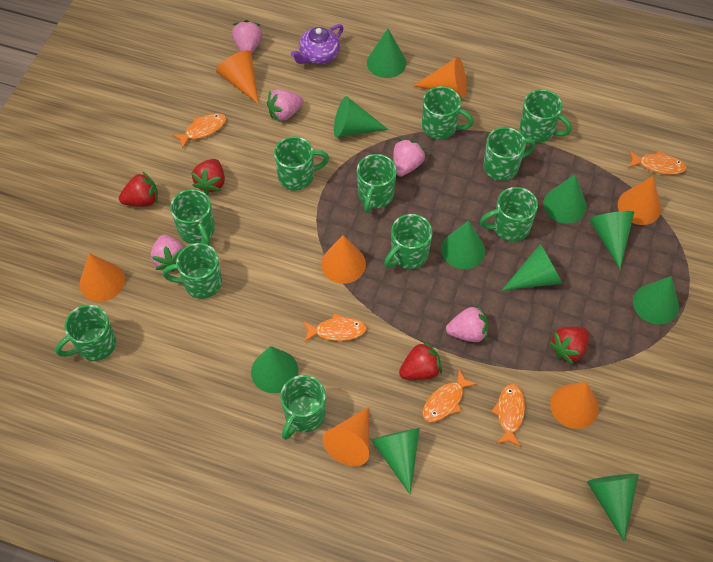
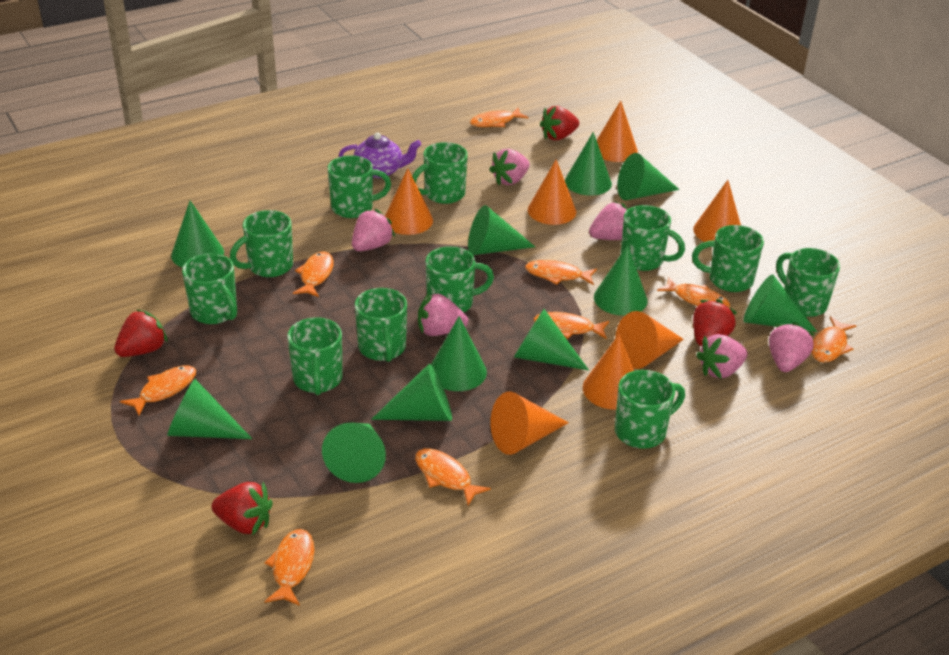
green cone: [251,346,299,393] [334,96,388,137] [367,29,406,78] [371,428,420,495] [441,220,485,269] [502,244,563,291] [543,174,587,223] [587,474,639,542] [589,211,634,270] [633,276,679,324] = 10 -> [167,379,252,439] [171,200,224,268] [322,422,386,483] [371,364,452,421] [431,316,487,391] [468,205,535,255] [514,309,589,370] [565,132,612,196] [594,245,648,316] [617,153,680,200] [744,275,817,332] = 11
orange fish: [172,113,226,149] [303,313,367,342] [423,370,477,422] [491,384,525,447] [628,150,687,175] = 5 -> [120,365,196,416] [264,529,314,606] [293,251,334,297] [415,449,491,505] [470,108,528,127] [525,260,597,285] [534,312,609,339] [657,276,730,308] [812,316,856,363] = 9
pink strawberry: [151,234,184,272] [232,20,262,54] [267,89,304,122] [393,138,426,177] [446,305,488,342] = 5 -> [352,209,395,251] [418,293,468,336] [489,149,530,185] [589,201,628,240] [696,334,748,379] [769,322,814,372] = 6

